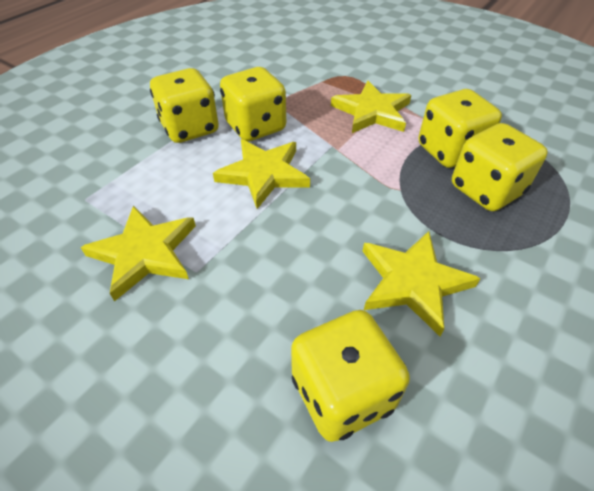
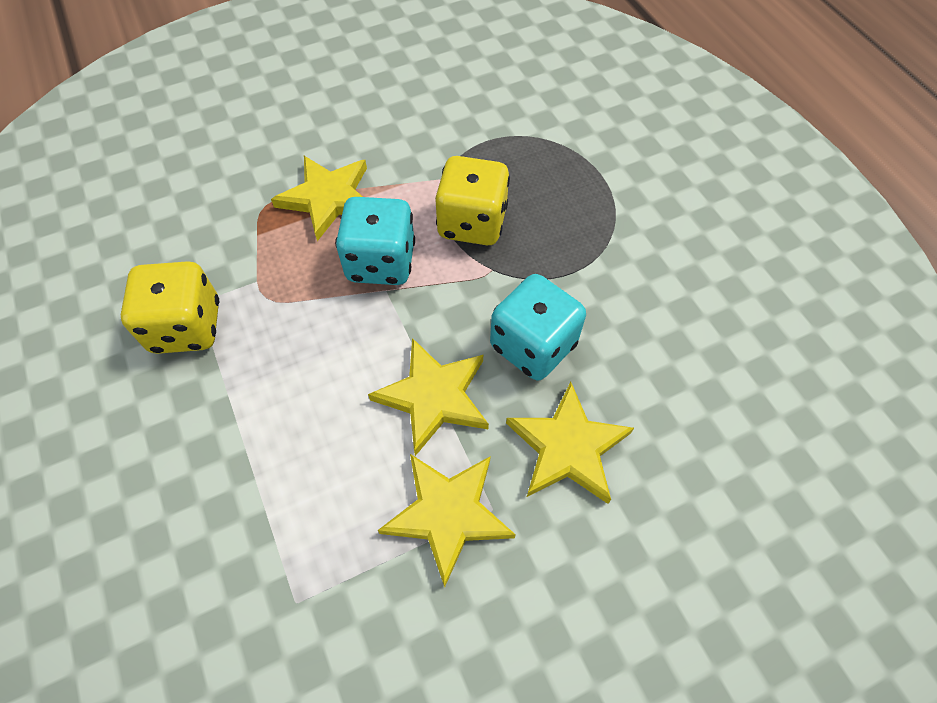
turquoise dice: none = 0 -> [335,197,415,285] [490,274,586,380] = 2
yellow dice: [150,68,219,143] [220,67,286,141] [291,310,410,442] [418,89,502,168] [452,123,548,211] = 5 -> [121,261,219,354] [435,156,510,245] = 2

